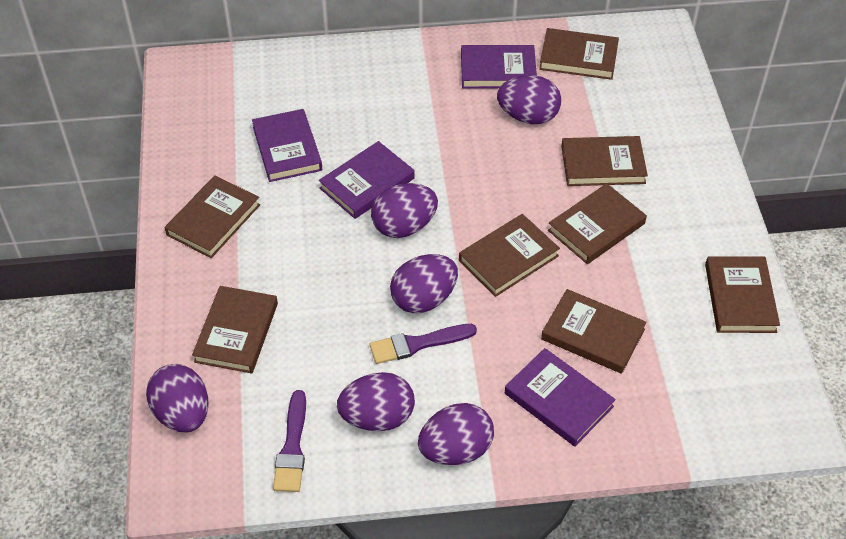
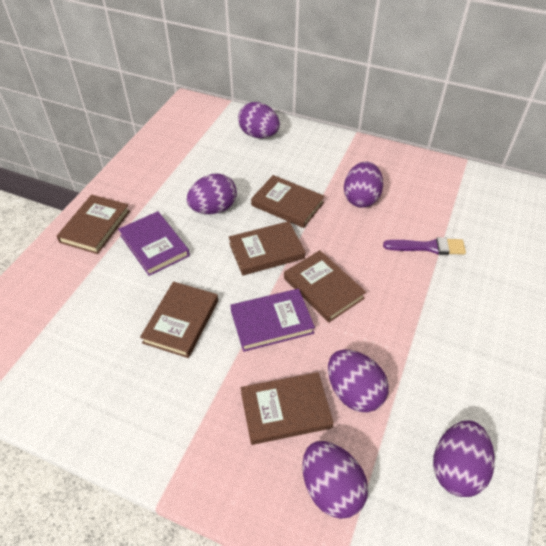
brown book: [165,176,260,258] [192,286,278,374] [459,214,560,297] [539,28,619,80] [541,289,647,374] [548,183,647,264] [561,136,648,186] [705,257,780,333] = 8 -> [57,195,130,254] [140,282,218,358] [229,221,305,276] [241,372,334,445] [251,175,325,228] [284,250,366,323] = 6
purple book: [252,109,322,182] [319,141,415,219] [461,45,537,88] [505,348,616,446] = 4 -> [118,211,190,276] [230,289,315,352] = 2
purple brush: [273,390,306,492] [370,324,477,364] = 2 -> [383,237,466,255] = 1

